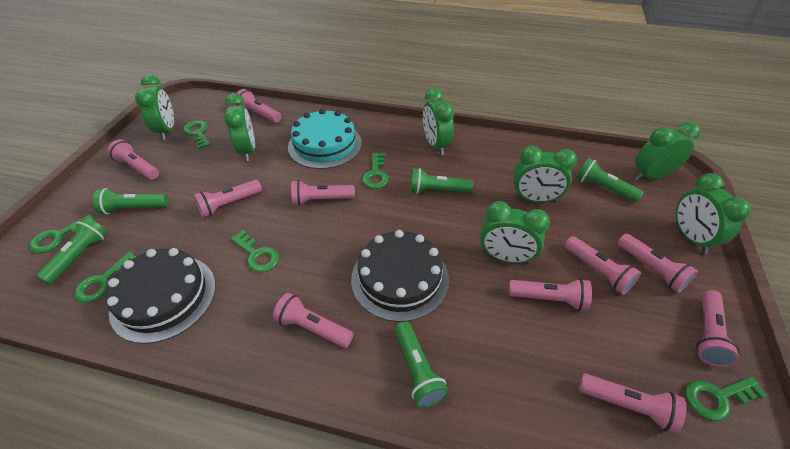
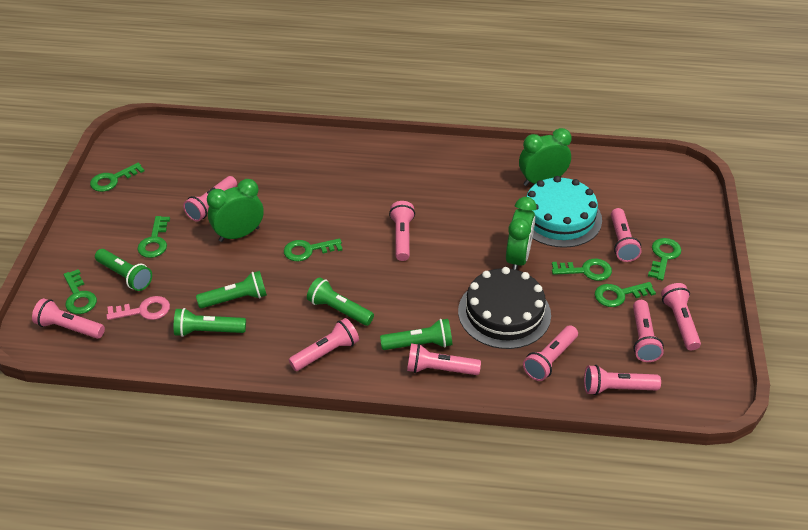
black cake: [106,248,216,344] [351,230,449,322] = 2 -> [458,267,551,349] = 1
green clock: [135,75,174,140] [224,93,255,161] [423,88,455,155] [480,201,550,264] [514,146,577,203] [635,122,701,180] [676,173,751,254] = 7 -> [207,179,264,242] [506,197,537,270] [519,128,572,186] = 3
green key: [29,214,94,253] [74,252,137,303] [183,120,211,149] [230,230,279,273] [362,153,389,189] [685,376,768,421] = 6 -> [63,269,97,314] [90,163,144,192] [137,216,170,258] [284,238,343,261] [552,258,612,281] [595,282,656,307] [648,238,681,281] = 7
pink key: none = 0 -> [106,296,170,320] = 1

